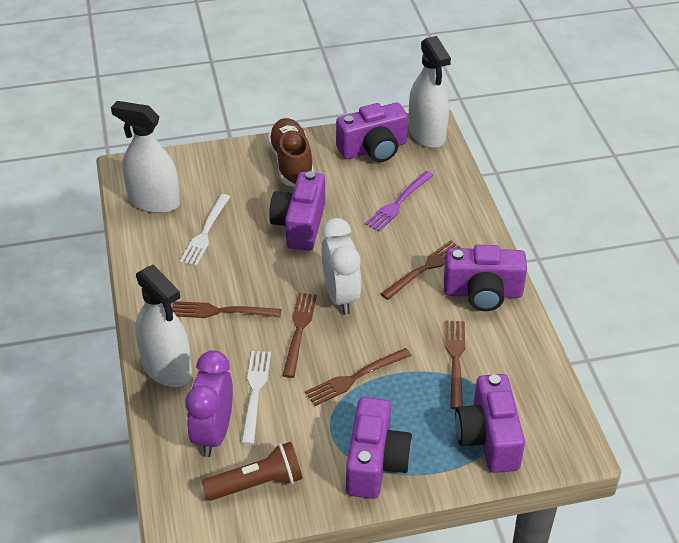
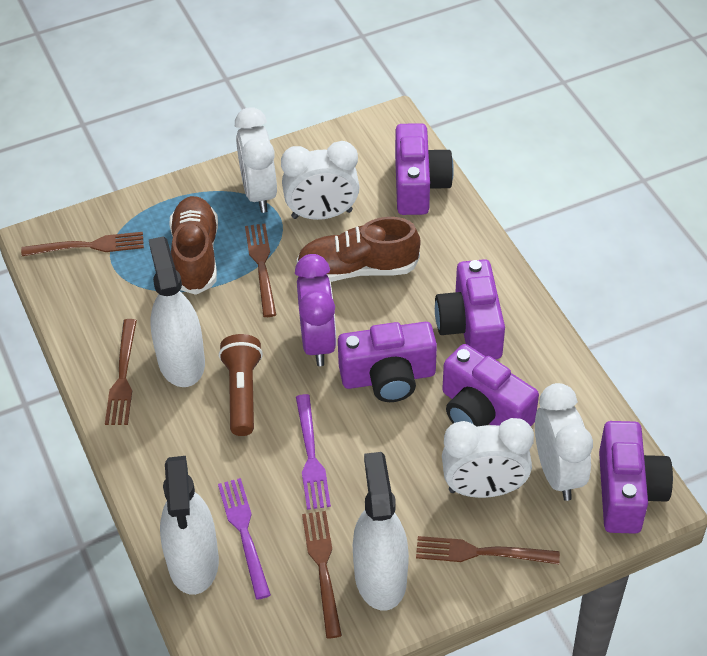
brown shoe: [268,118,314,187] = 1 -> [169,196,218,295] [297,217,421,282] = 2
purple fork: [365,171,434,231] = 1 -> [218,478,271,600] [296,394,331,510] = 2
white clock: [322,218,361,315] = 1 -> [235,107,277,213] [281,141,360,220] [442,418,534,498] [535,383,593,501] = 4
white fork: [180,194,230,266] [241,351,271,445] = 2 -> none = 0

